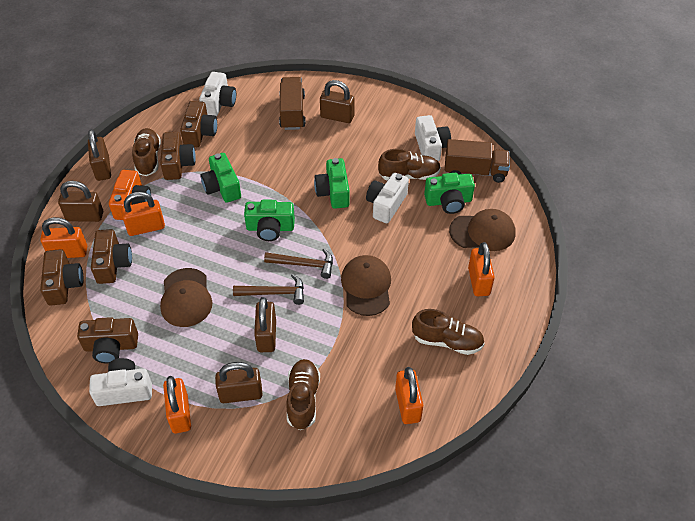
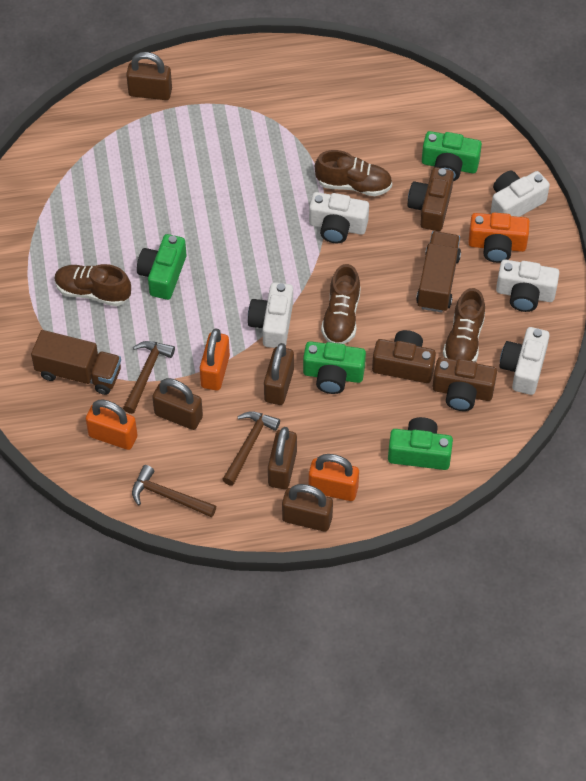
brown camera: [40,249,84,306] [77,317,138,363] [91,229,132,284] [160,132,196,180] [180,101,217,147] = 5 -> [372,330,436,383] [407,167,454,231] [433,357,497,411] = 3
brown cap: [160,268,212,327] [341,255,391,316] [449,209,516,251] = 3 -> none = 0
brown hammer: [233,274,304,305] [264,249,333,279] = 2 -> [123,341,175,414] [132,465,216,518] [222,411,280,486] = 3
orange padlock: [40,217,87,258] [121,192,165,236] [163,376,191,433] [395,367,423,424] [468,242,495,296] = 5 -> [86,400,137,450] [200,329,230,391] [309,454,359,501] = 3
white camera: [89,358,152,406] [199,72,236,116] [366,173,409,223] [415,115,451,161] = 4 -> [248,282,293,348] [309,192,369,244] [491,171,550,217] [496,259,559,312] [499,327,550,395] = 5

